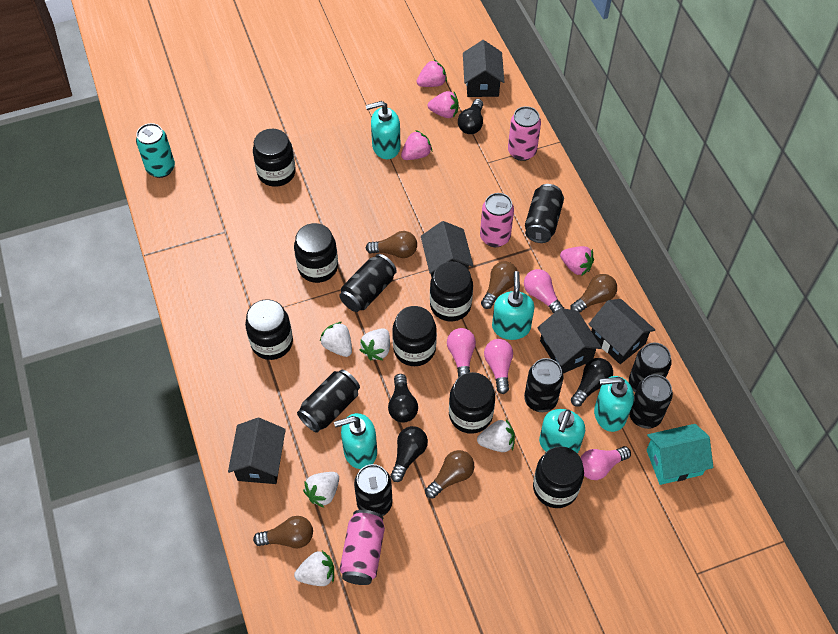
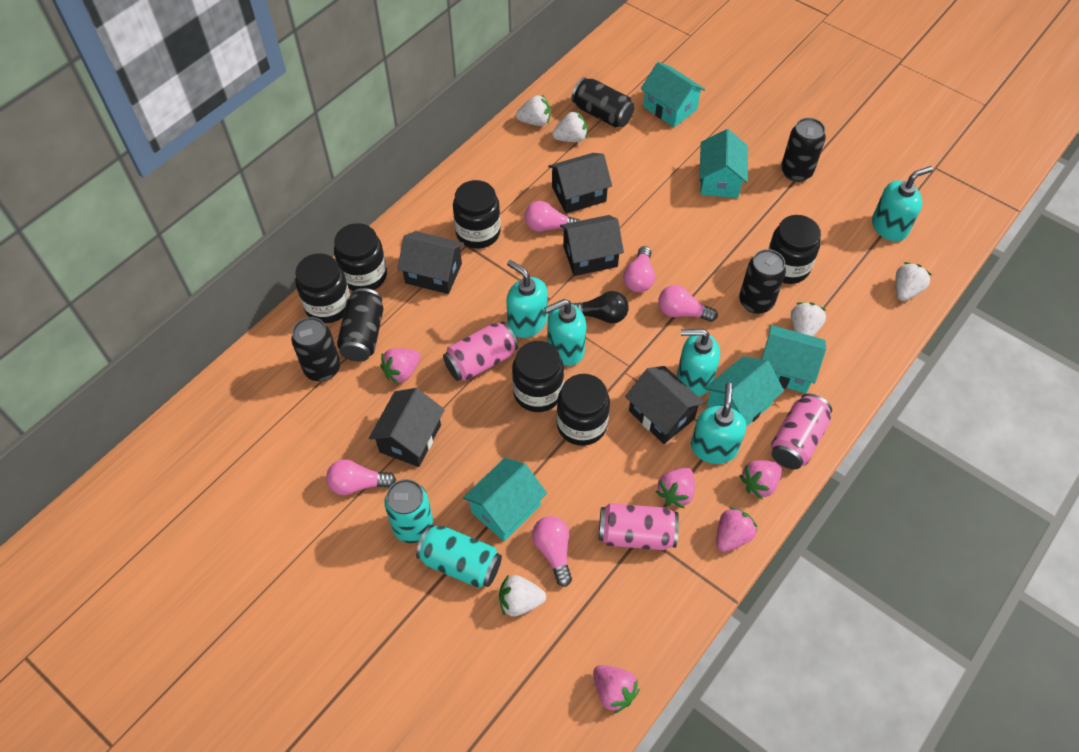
black can: [297,370,360,433] [339,254,397,312] [354,464,393,516] [524,358,563,412] [525,184,564,243] [629,343,672,392] [629,374,673,429] = 7 -> [291,317,340,382] [337,288,384,362] [571,77,635,127] [739,249,786,314] [781,118,826,182] = 5
black jar: [245,299,293,360] [253,129,296,187] [294,223,338,283] [392,306,437,366] [430,262,473,321] [449,372,495,434] [533,446,584,508] = 7 -> [295,253,350,323] [334,223,387,291] [453,180,501,249] [512,341,564,412] [556,374,610,446] [768,215,821,284] = 6
black light bulb: [388,374,418,422] [390,426,428,482] [458,99,483,134] [571,358,613,407] = 4 -> [571,291,629,323] = 1
brown light bulb: [253,516,313,548] [366,231,417,258] [425,450,474,499] [481,261,518,309] [570,274,617,313] = 5 -> none = 0
pink light bulb: [447,328,476,378] [484,339,513,394] [524,269,564,313] [581,446,631,480] = 4 -> [326,459,396,495] [524,201,580,232] [532,516,572,587] [623,246,655,292] [658,285,718,322] = 5
pink strawberry: [401,130,432,160] [416,60,447,87] [428,91,459,118] [560,246,594,276] = 4 -> [380,348,421,384] [593,665,640,714] [655,468,695,509] [716,507,758,552] [740,460,782,500] = 5
turquoise can: [136,123,175,178] = 1 -> [384,479,433,544] [416,525,502,588] = 2
turquoise house: [646,424,713,485] = 1 -> [463,458,547,541] [641,62,705,127] [699,129,748,198] [705,356,784,427] [762,325,826,394] = 5

